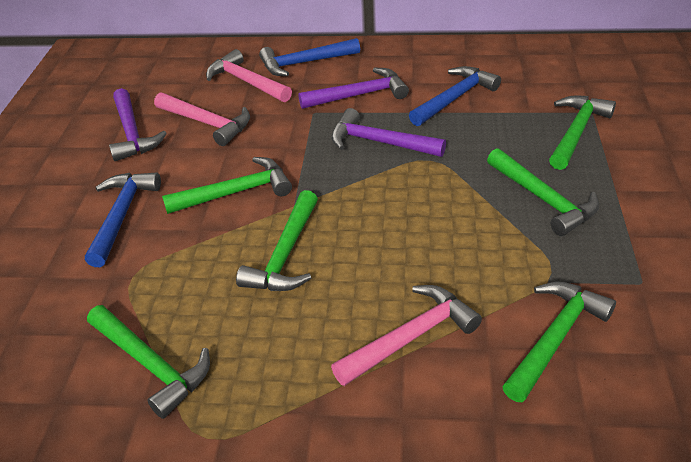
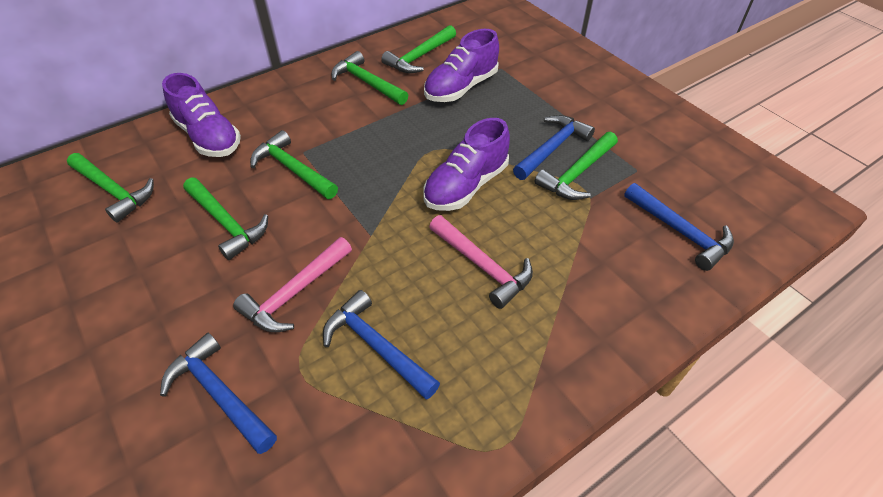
blue hammer: [85,173,161,267] [259,38,360,76] [409,66,501,126] = 3 -> [160,333,277,454] [323,290,440,400] [513,115,595,180] [624,183,734,271] = 4
pink hammer: [154,92,250,146] [206,49,292,102] [331,285,482,386] = 3 -> [233,237,352,332] [429,215,533,309] = 2
purple hammer: [109,88,167,161] [298,67,409,109] [331,108,446,157] = 3 -> none = 0
purple shoe: none = 0 -> [162,73,241,157] [423,118,510,211] [424,29,499,102] = 3

